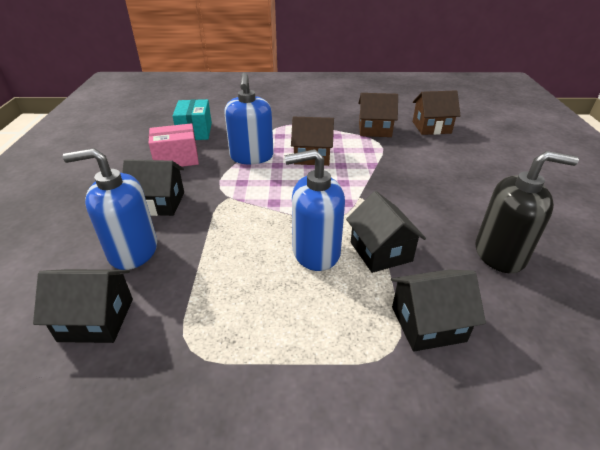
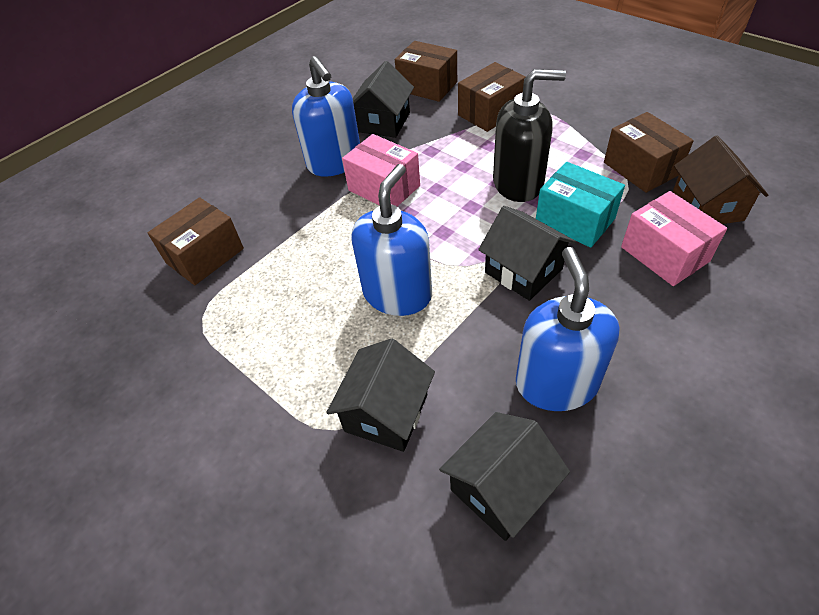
brown box: none = 0 -> [148,197,244,285] [395,41,457,102] [458,62,526,132] [604,112,694,193] = 4
brown house: [291,117,334,166] [358,93,398,137] [413,90,461,135] = 3 -> [673,136,768,224] = 1
pink box: [148,123,199,167] = 1 -> [342,134,420,206] [621,191,727,286] = 2

